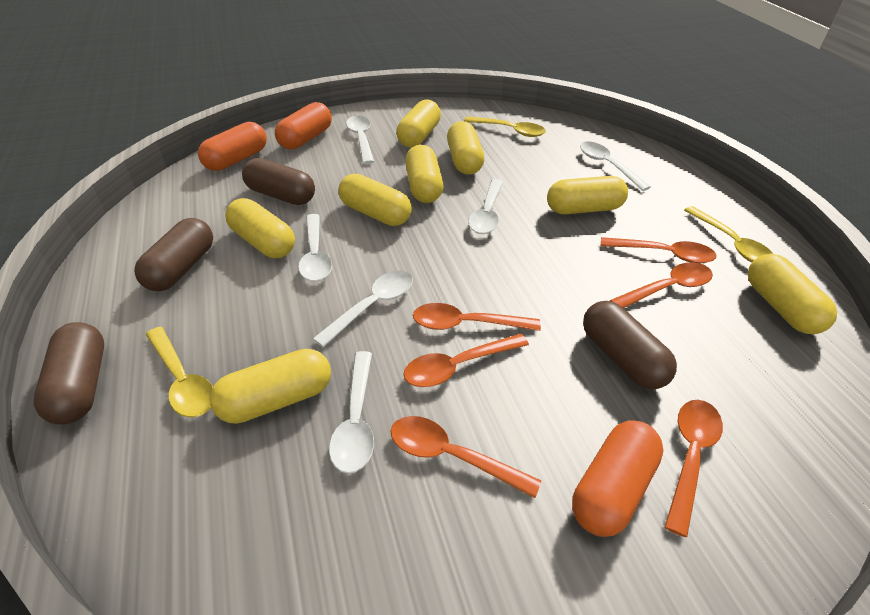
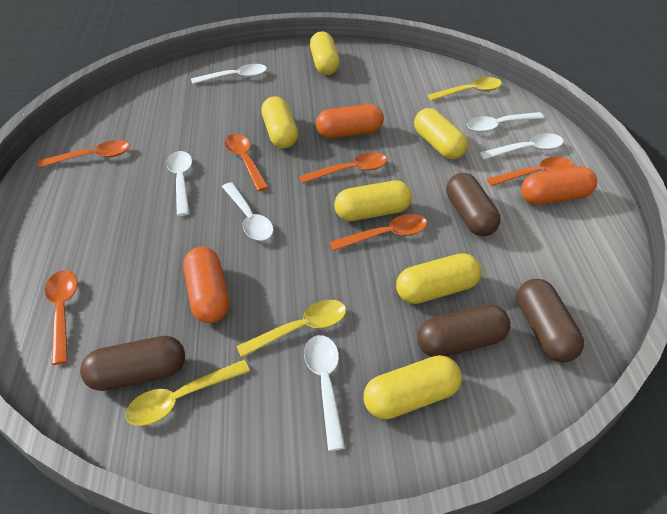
yellow capsule: [209,349,331,424] [225,198,295,258] [339,174,412,226] [396,100,441,147] [405,145,443,203] [447,121,484,175] [547,176,628,214] [748,254,837,334] = 8 -> [261,96,298,148] [310,31,340,75] [334,180,412,221] [363,355,462,419] [396,253,482,304] [414,108,468,160] = 6

